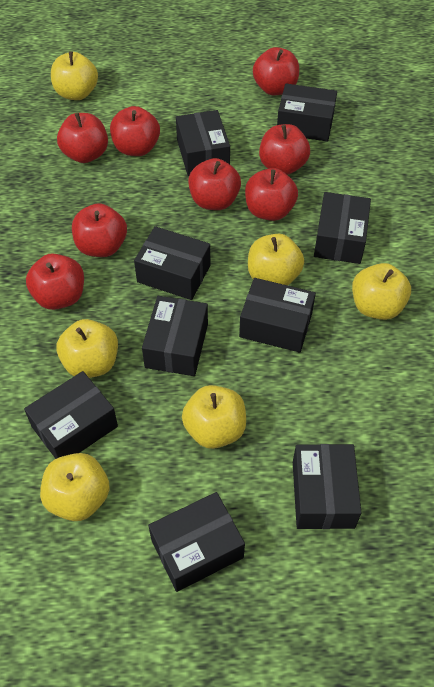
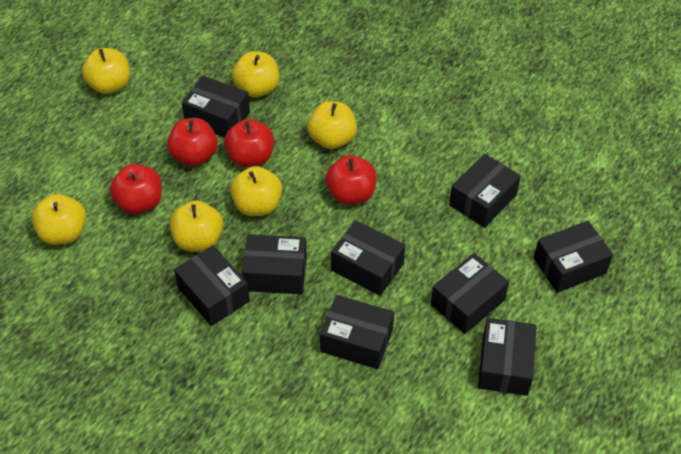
red apple: [26,253,84,310] [57,113,108,163] [72,203,127,257] [110,106,160,156] [188,158,241,210] [245,168,298,221] [253,47,299,96] [259,124,310,175] = 8 -> [110,164,162,214] [167,118,218,166] [224,119,274,167] [325,155,377,205] = 4

